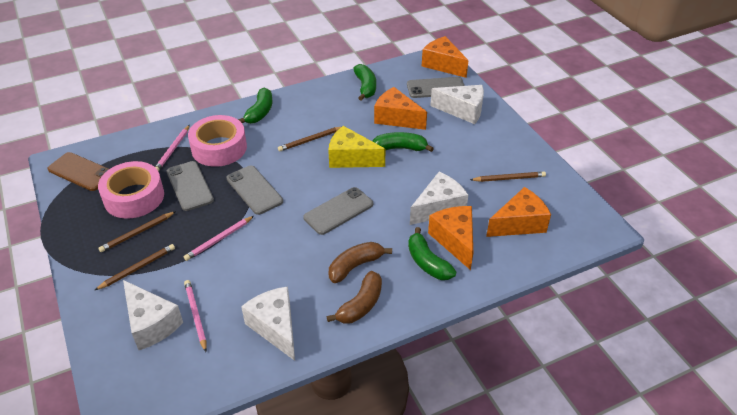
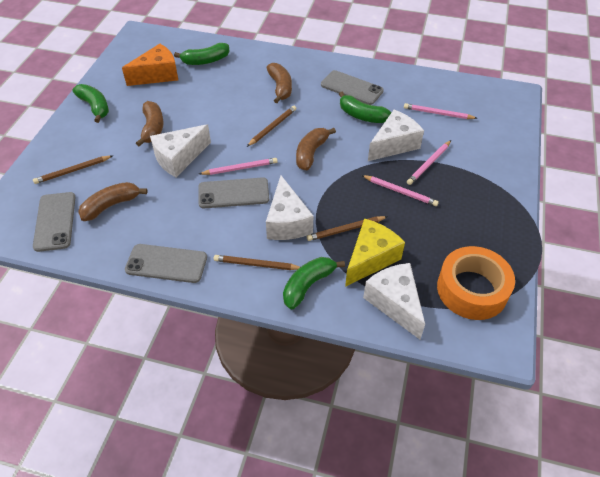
brown banana: [326,271,382,324] [329,242,392,283] = 2 -> [78,182,148,221] [136,101,164,147] [267,63,292,103] [296,128,336,170] = 4
brown phone: [47,152,109,191] = 1 -> none = 0
orange cheese: [374,87,427,130] [422,36,468,78] [428,206,473,270] [486,187,551,237] = 4 -> [122,44,178,86] = 1
orange tape: none = 0 -> [437,246,515,320] = 1
pink pencil: [155,125,190,171] [184,216,254,261] [184,280,207,352] = 3 -> [199,158,278,175] [362,175,439,206] [404,103,478,119] [407,140,451,185] = 4
pink tape: [98,161,164,219] [188,115,247,167] = 2 -> none = 0

